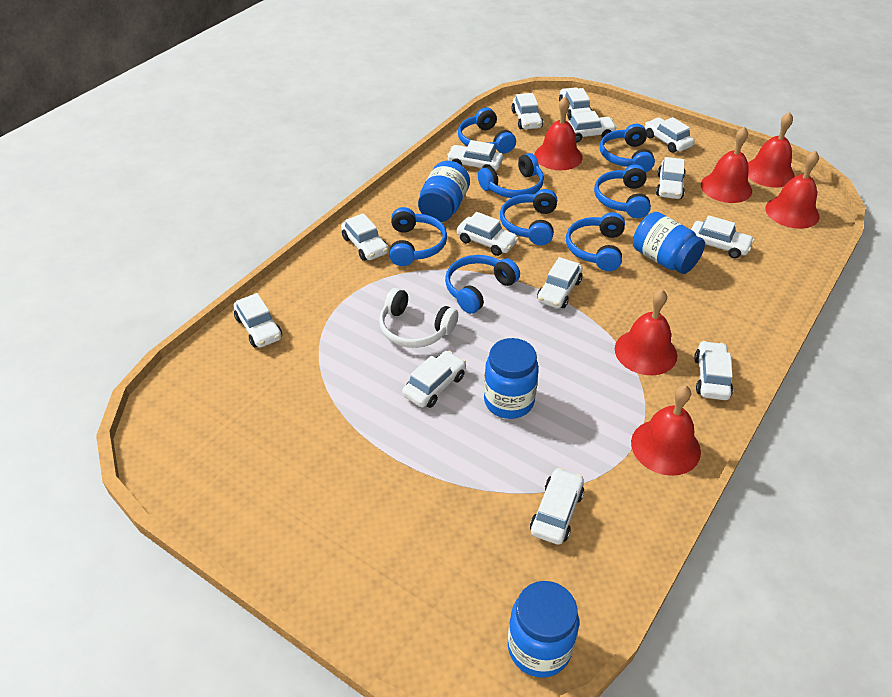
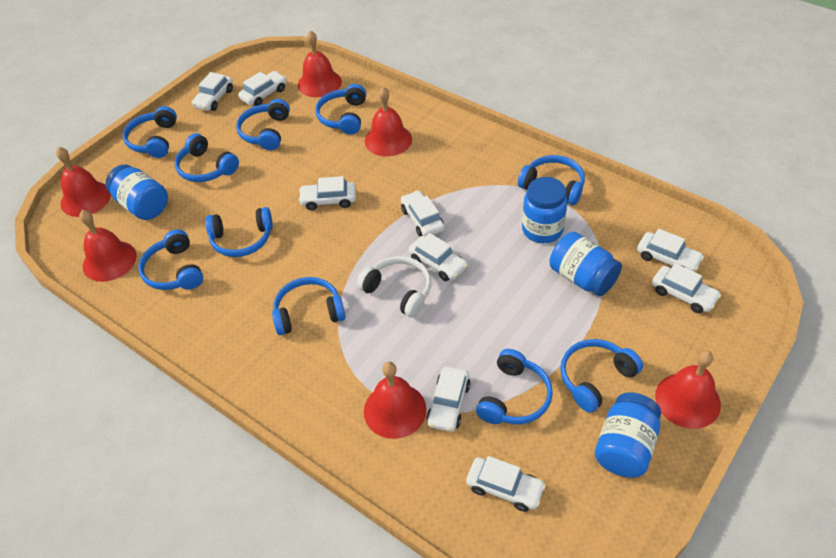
blue headphones: [389,207,447,266] [445,255,520,314] [458,107,516,153] [478,153,544,198] [500,189,557,245] [566,212,625,271] [594,164,651,218] [600,124,655,172] = 8 -> [123,106,177,158] [138,229,203,290] [175,133,239,182] [205,207,273,257] [236,99,290,151] [272,277,345,335] [316,84,366,135] [476,349,553,424] [518,155,585,205] [560,339,643,412] = 10
white car: [233,293,282,348] [341,213,388,261] [402,351,466,408] [447,140,503,170] [457,212,519,256] [511,93,543,129] [530,468,584,545] [537,257,583,308] [559,87,592,120] [568,111,617,142] [645,117,695,153] [656,157,685,199] [691,215,754,259] [694,341,733,400] = 14 -> [192,72,233,111] [238,71,287,106] [298,176,356,210] [401,190,445,237] [409,233,468,281] [426,366,471,432] [466,456,546,512] [637,229,704,272] [652,263,721,313] = 9

